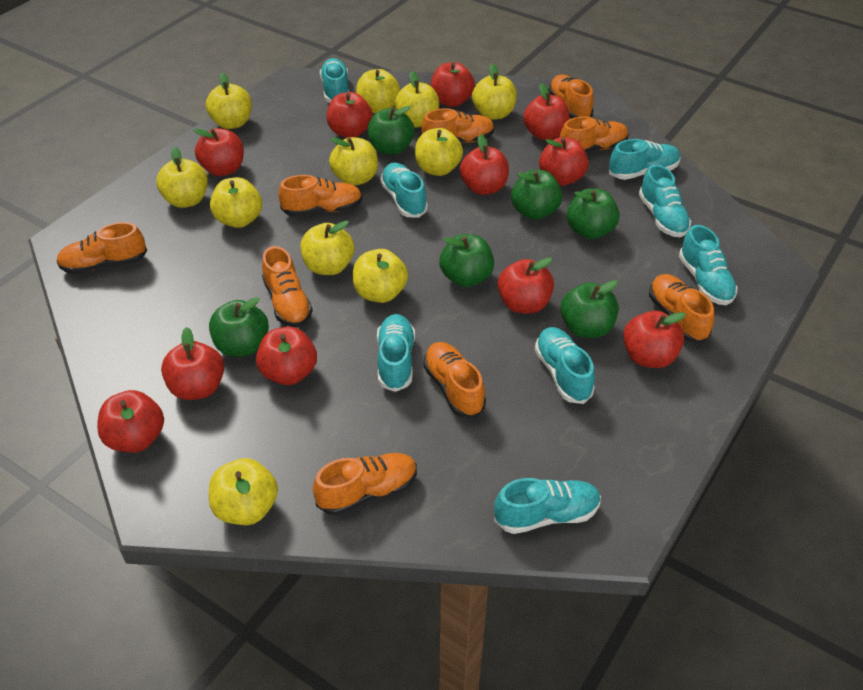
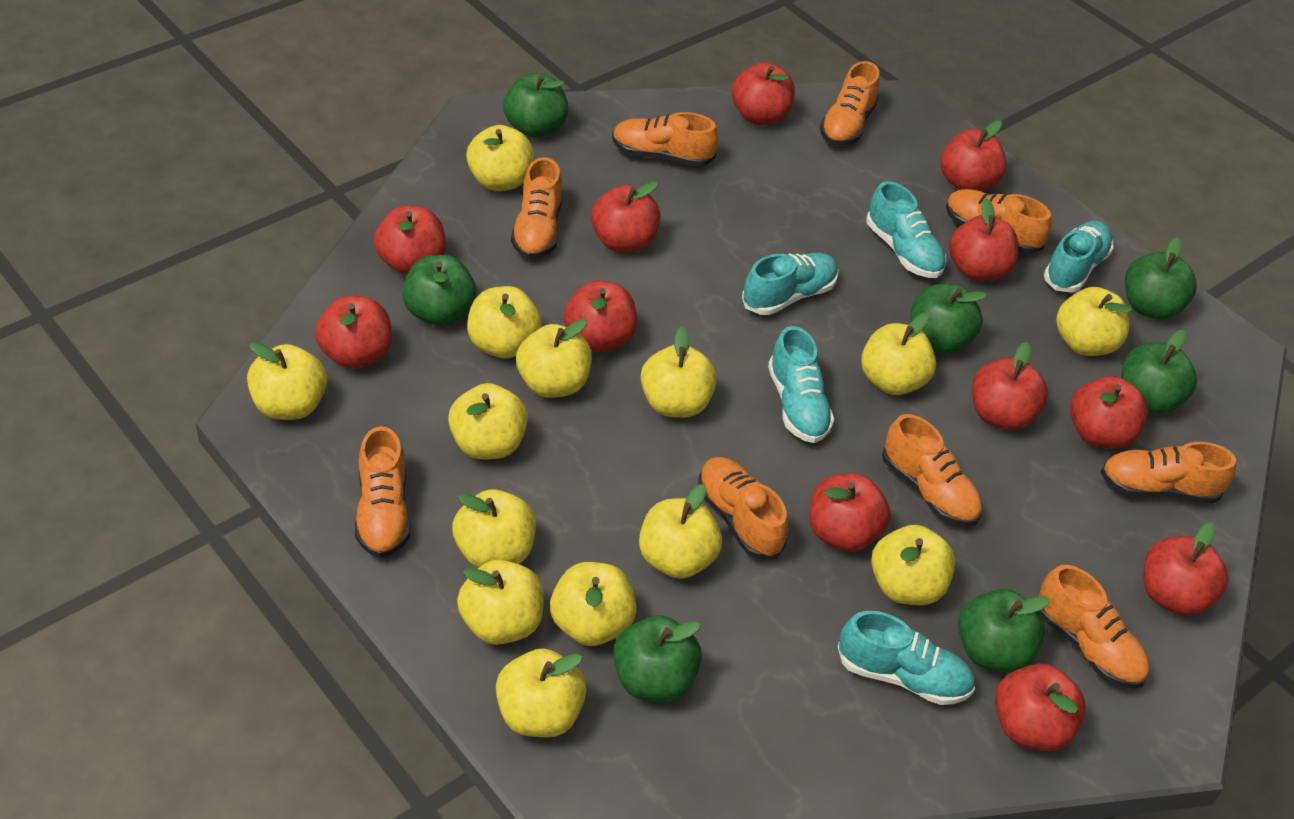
green apple: [209,297,269,357] [368,106,415,155] [439,234,494,287] [511,170,562,220] [560,280,619,338] [567,188,620,239] = 6 -> [402,255,477,326] [503,73,568,138] [614,615,702,702] [910,284,987,354] [958,589,1050,673] [1121,330,1197,414] [1125,237,1197,320] = 7
red apple: [97,390,164,452] [161,327,224,400] [193,128,244,176] [256,327,317,385] [327,92,373,138] [431,62,475,107] [460,134,509,195] [498,257,554,314] [523,83,570,140] [539,137,589,186] [623,311,686,368] = 11 -> [315,295,392,369] [374,205,446,275] [564,280,637,352] [591,181,661,253] [732,62,795,125] [809,473,891,552] [940,120,1007,191] [949,198,1019,281] [972,342,1048,430] [995,664,1086,751] [1070,376,1148,449] [1143,523,1229,616] = 12
turquoise shoe: [320,58,349,103] [377,314,415,392] [380,163,428,218] [494,478,601,534] [535,327,595,404] [609,139,681,180] [639,164,691,237] [679,225,738,305] = 8 -> [742,253,839,315] [768,326,834,443] [837,611,975,705] [866,181,947,278] [1044,221,1114,293] = 5
yellow apple: [156,147,208,208] [206,73,252,129] [209,458,278,525] [210,177,262,228] [301,221,354,275] [329,137,378,186] [353,249,408,303] [356,69,400,113] [394,71,439,128] [415,128,463,176] [472,63,517,120] = 11 -> [247,342,327,420] [448,383,528,459] [452,489,536,568] [457,560,544,645] [466,125,534,191] [467,286,542,358] [496,648,587,737] [516,319,592,398] [550,562,637,646] [639,484,722,579] [641,327,717,418] [861,313,936,395] [871,525,955,605] [1056,287,1132,356] = 14

